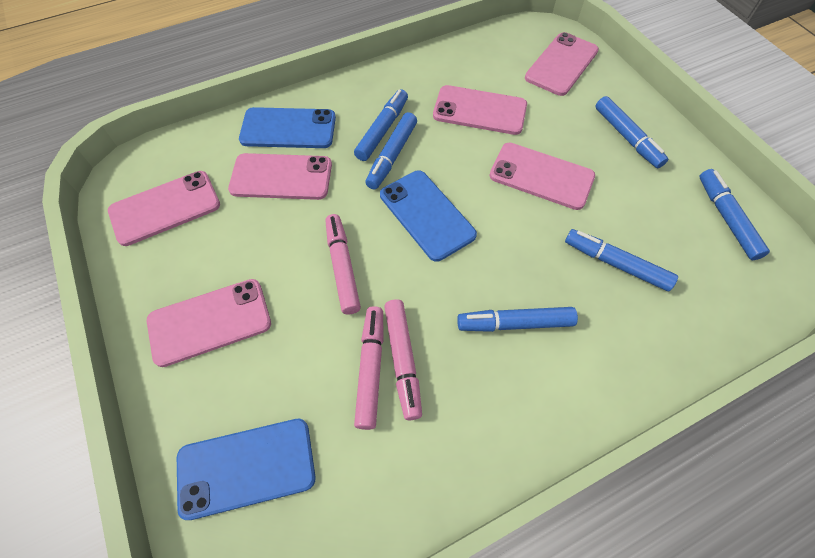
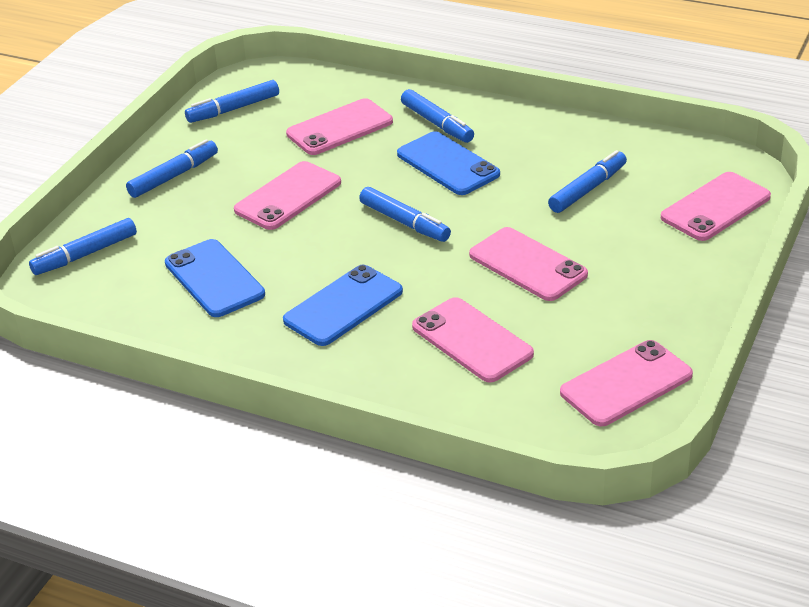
pink marker: [325,214,361,315] [354,306,384,430] [384,299,422,420] = 3 -> none = 0

